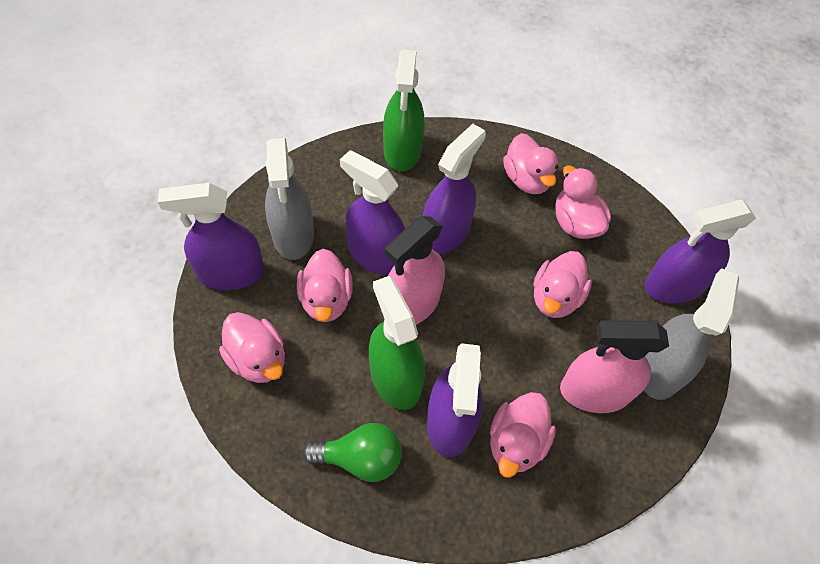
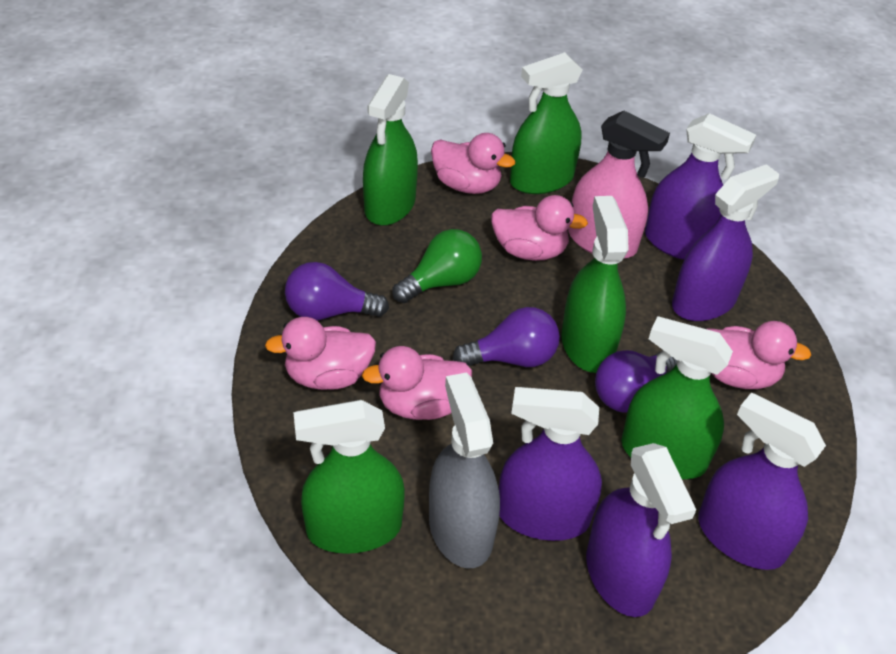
green spray bottle: [369,276,425,410] [383,50,424,171] = 2 -> [293,400,405,554] [363,74,418,226] [510,52,583,194] [561,196,629,373] [621,316,733,479] = 5
grey spray bottle: [265,138,314,260] [644,268,739,400] = 2 -> [429,372,500,569] = 1
pink duck: [219,312,285,383] [297,249,353,322] [490,392,556,478] [503,133,558,194] [533,251,592,318] [555,166,611,239] = 6 -> [265,317,376,390] [362,346,472,420] [431,133,516,194] [491,195,588,261] [707,321,811,389] = 5
pink spray bottle: [385,216,445,325] [560,320,669,413] = 2 -> [568,111,670,259] = 1
purple light bulb: none = 0 -> [285,262,389,320] [453,307,560,367] [595,350,677,413] = 3

